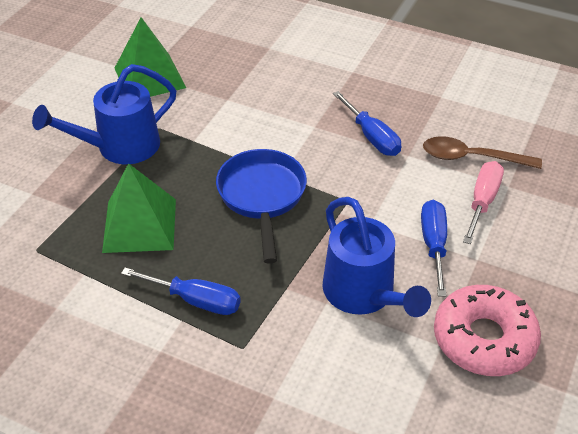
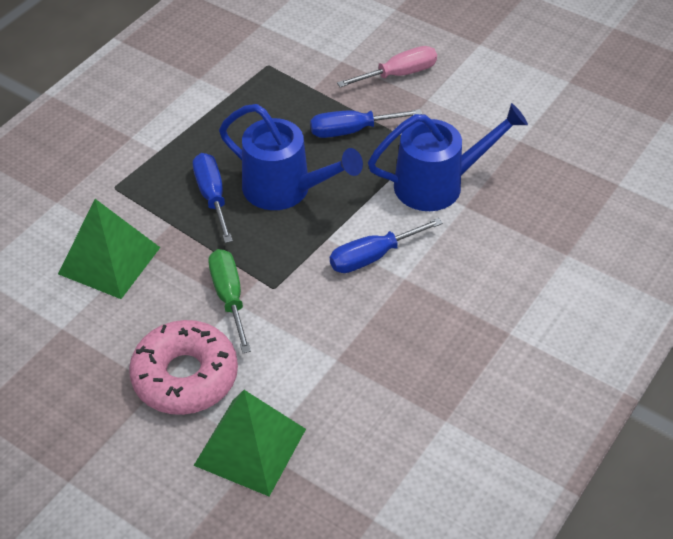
blue pan: [216,149,307,264] = 1 -> none = 0
brown spoon: [423,136,542,169] = 1 -> none = 0
green screwdriver: none = 0 -> [209,249,251,353] = 1

